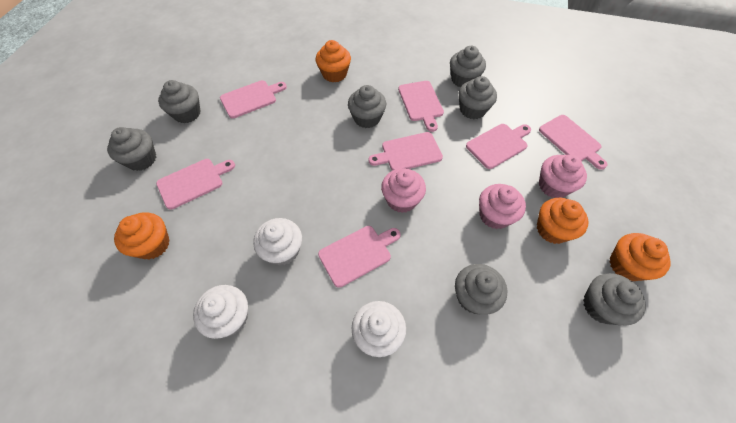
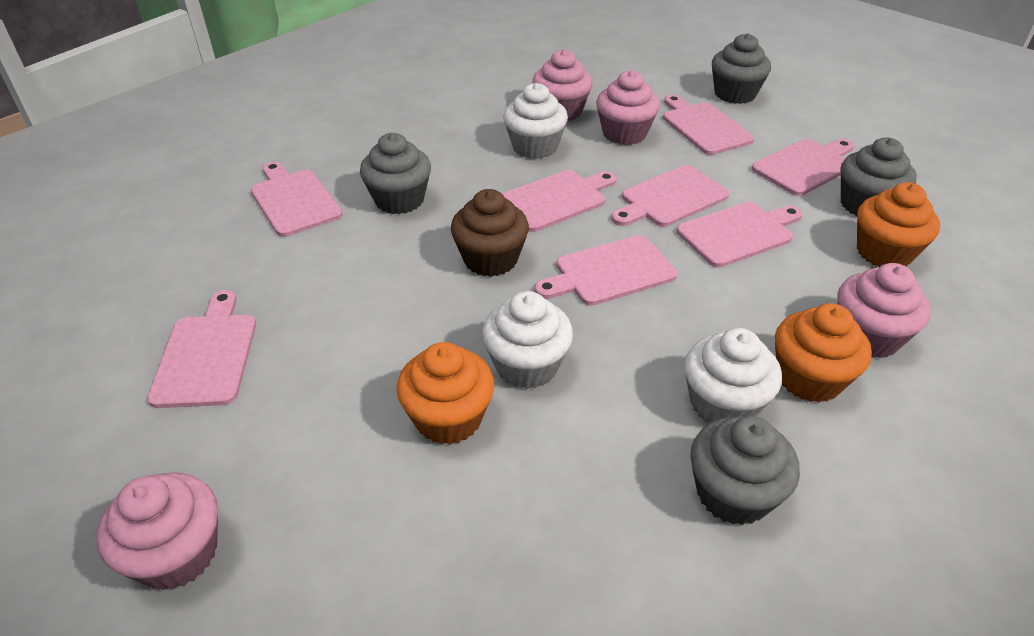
brown cupcake: none = 0 -> [451,189,529,277] = 1
grey cupcake: [107,127,156,171] [158,80,200,123] [348,85,386,128] [450,46,486,88] [455,264,507,315] [459,76,497,119] [583,273,646,325] = 7 -> [360,133,431,214] [690,416,800,525] [712,33,771,104] [841,137,917,216] = 4
orange cupcake: [114,212,170,260] [316,40,351,83] [537,198,589,244] [610,233,671,281] = 4 -> [397,342,494,445] [775,303,872,403] [857,182,940,267] = 3
pink cupcake: [381,168,426,213] [479,184,526,229] [539,155,587,198] = 3 -> [96,472,218,590] [532,49,593,121] [596,70,660,145] [837,263,931,358] = 4
pink cutting board: [156,159,235,210] [220,80,287,118] [318,226,401,288] [368,132,443,171] [398,81,444,132] [466,124,531,169] [539,115,608,170] = 7 -> [147,290,256,408] [251,161,343,237] [502,170,617,232] [535,235,677,306] [611,165,729,227] [663,94,754,155] [676,202,803,267] [752,139,854,196] = 8

